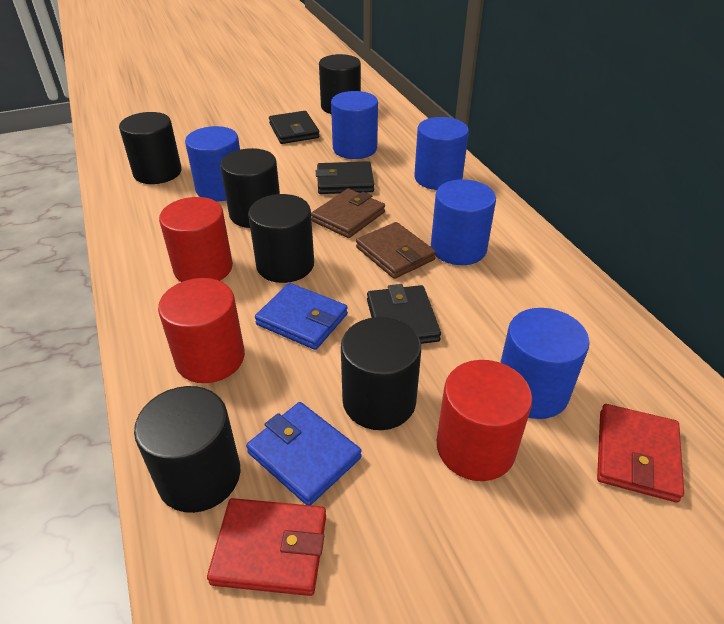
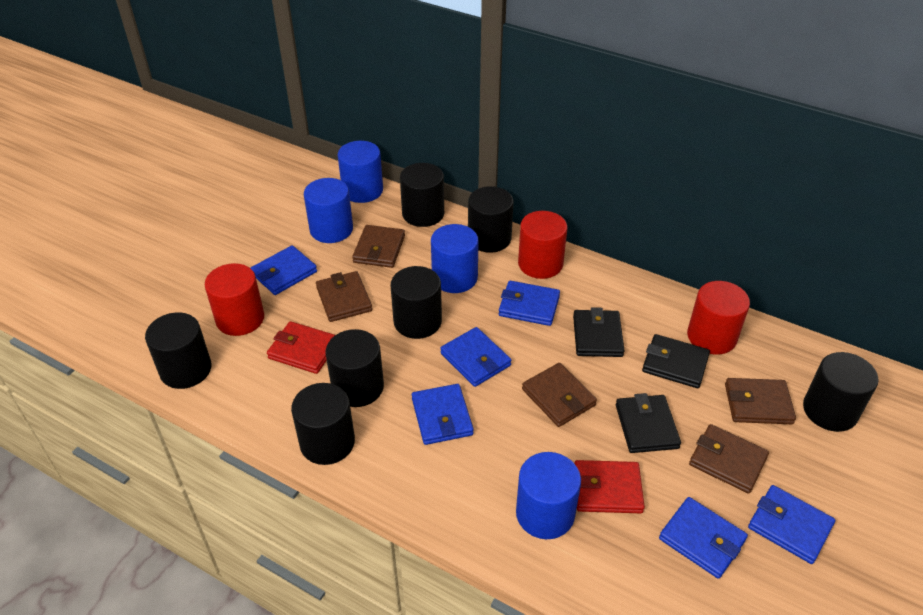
black cylinder: [119,112,182,184] [134,386,240,513] [220,148,280,228] [248,194,314,283] [319,54,361,114] [341,317,421,430] = 6 -> [145,312,212,389] [291,383,355,465] [325,329,384,407] [390,266,442,339] [400,163,444,227] [468,186,514,253] [803,352,878,432] = 7
blue cylinder: [185,126,240,201] [331,91,378,159] [414,117,469,190] [431,179,496,265] [500,308,590,419] = 5 -> [304,178,353,243] [338,141,383,203] [431,224,479,293] [516,452,581,539] = 4
blue wallet: [246,402,361,505] [255,283,348,350] = 2 -> [251,245,317,295] [412,384,474,445] [440,327,511,387] [499,281,560,326] [659,497,748,579] [748,485,835,564] = 6
brown wallet: [311,189,385,238] [356,222,436,279] = 2 -> [316,271,372,322] [352,225,405,268] [522,363,597,427] [689,424,769,494] [725,378,796,424] = 5

